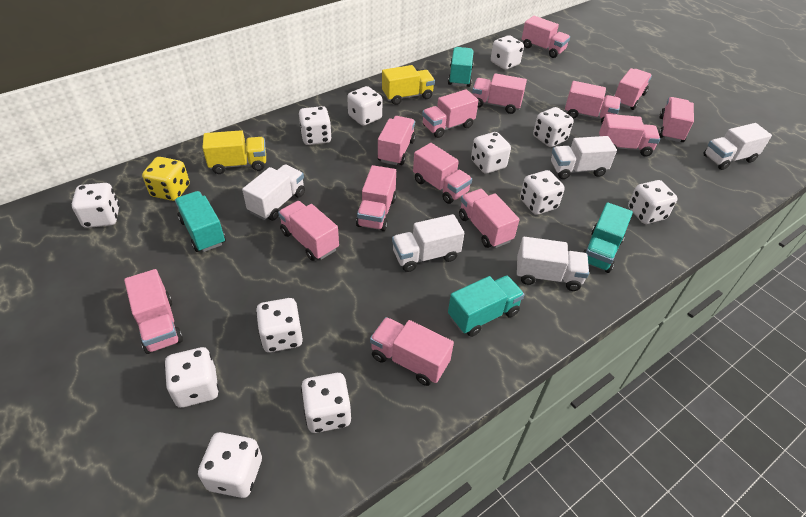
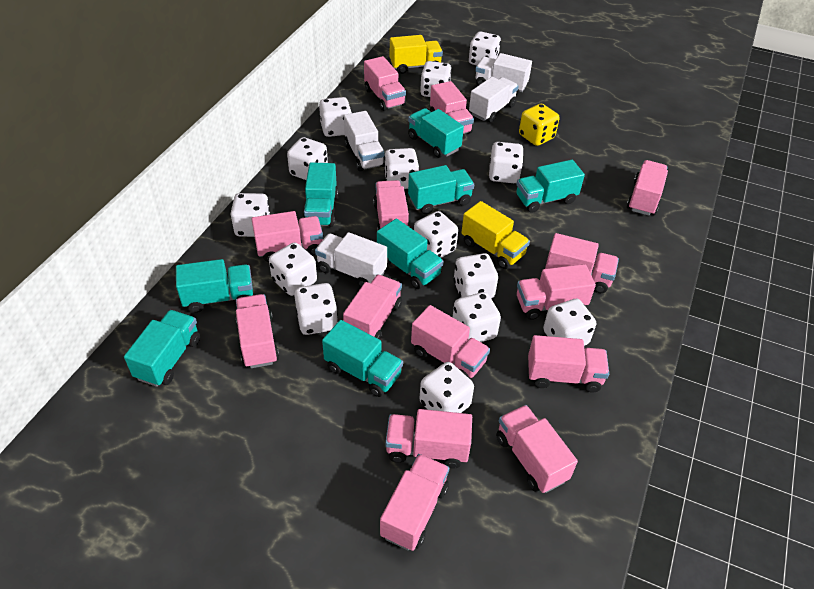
turquoise truck: [175,191,226,252] [448,47,474,87] [448,275,525,337] [583,202,633,273] = 4 -> [124,310,200,387] [176,259,253,313] [303,162,338,227] [322,320,403,397] [377,218,444,289] [408,108,464,158] [408,165,474,215] [516,160,585,213] = 8
white dice: [72,183,120,228] [164,347,219,408] [198,432,262,498] [256,298,303,352] [299,106,332,145] [301,373,351,433] [347,86,382,126] [471,132,511,174] [491,35,524,70] [520,170,565,215] [533,107,574,147] [628,180,678,224] = 12 -> [231,193,271,237] [269,242,317,296] [287,137,328,180] [294,283,338,335] [319,97,352,137] [384,148,419,189] [414,211,458,258] [419,362,474,413] [420,61,452,97] [453,292,501,342] [454,253,498,298] [469,31,501,65] [489,142,524,183] [543,299,596,346] = 14
white truck: [242,165,305,221] [392,214,464,272] [517,237,589,291] [551,136,617,179] [703,123,772,170] = 5 -> [315,232,387,287] [344,111,385,171] [469,77,519,123] [475,53,532,95] = 4

